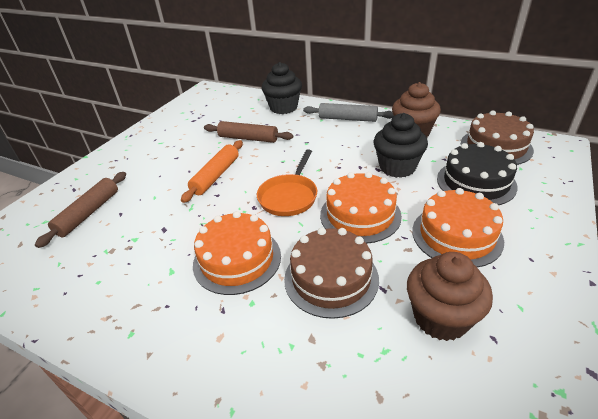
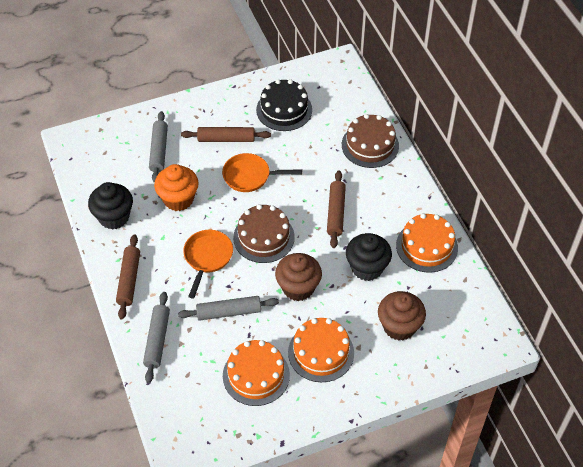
brown rolling pin: [35,172,126,248] [204,121,293,143] = 2 -> [116,234,140,319] [181,127,271,142] [327,171,346,248] = 3
grey rolling pin: [303,103,394,122] = 1 -> [143,292,170,383] [149,111,168,183] [178,296,279,321] = 3
orange cupcake: none = 0 -> [154,164,199,211] = 1
orange pan: [257,149,317,216] = 1 -> [183,230,233,299] [222,153,302,192] = 2
orange rolling pin: [181,140,243,203] = 1 -> none = 0

